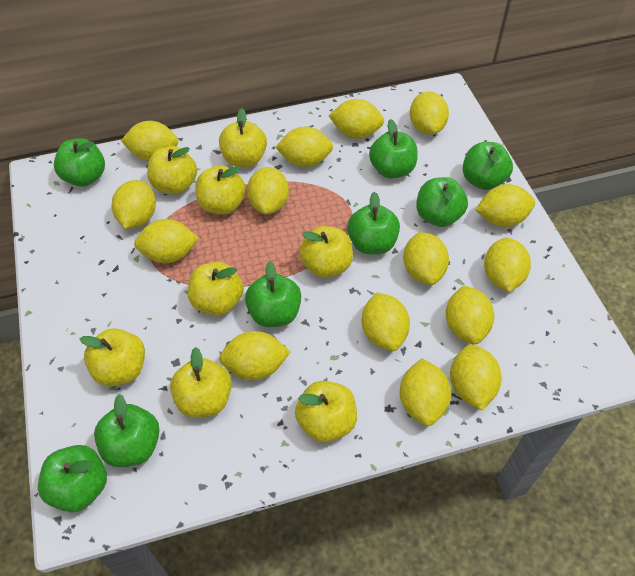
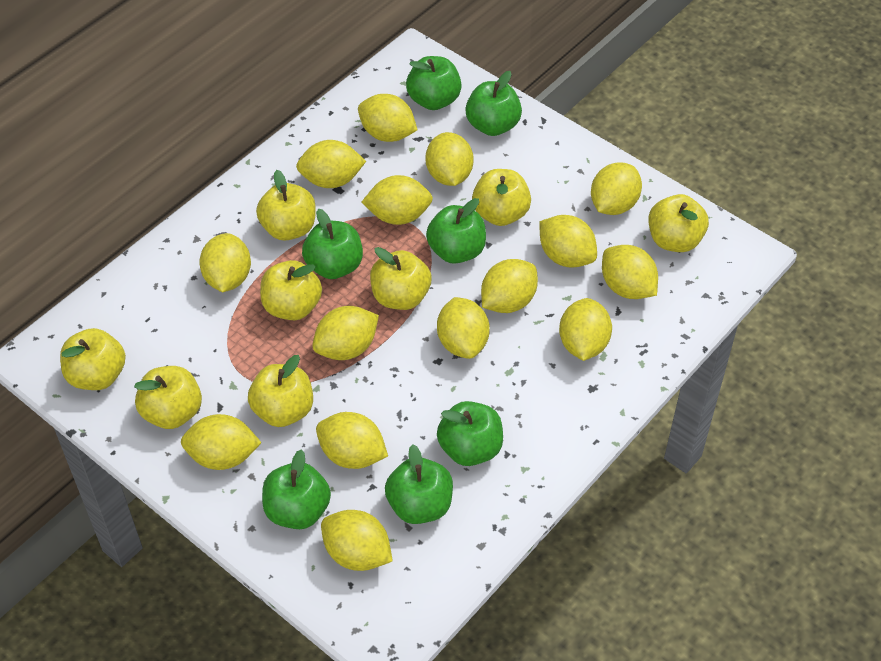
green apple: [38,445,107,512] [54,138,105,187] [94,394,160,467] [245,261,301,327] [347,192,400,254] [369,119,417,178] [416,177,468,227] [463,142,513,190] = 8 -> [262,449,331,529] [302,209,363,279] [385,444,453,524] [406,56,462,110] [426,198,486,264] [437,401,503,466] [465,71,522,136] = 7

